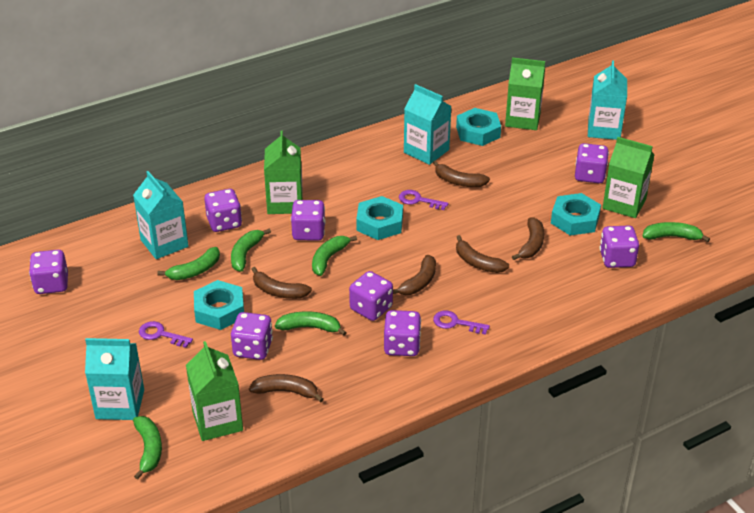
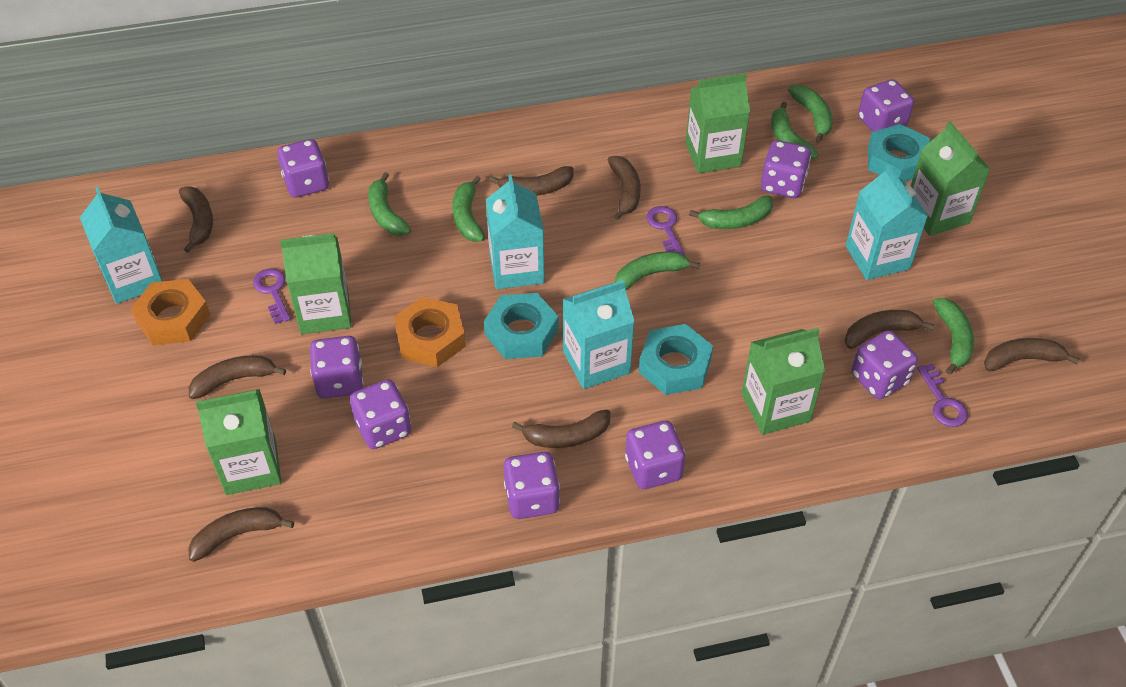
brown banana: [249,374,324,402] [251,267,312,299] [393,255,436,295] [433,160,490,187] [456,235,509,273] [512,218,544,260] = 6 -> [179,186,213,253] [188,507,294,562] [189,355,286,399] [489,166,574,196] [512,410,610,448] [608,156,641,220] [844,310,934,349] [984,338,1080,371] = 8
green banana: [133,416,162,480] [157,247,220,280] [231,229,271,272] [275,311,347,336] [312,236,357,276] [642,222,710,242] = 6 -> [368,172,411,236] [452,176,485,242] [615,251,700,290] [689,196,774,229] [771,101,819,160] [788,84,833,143] [933,298,974,375] = 7
green carton: [186,341,243,441] [264,131,303,214] [505,57,545,130] [603,137,654,218] = 4 -> [196,389,282,495] [280,233,352,334] [686,73,750,173] [742,328,825,435] [911,121,990,236] = 5
orange nut: none = 0 -> [131,279,210,345] [394,297,466,367] = 2
turquoise nut: [194,280,244,330] [356,196,403,240] [456,108,501,146] [551,193,601,236] = 4 -> [484,293,558,359] [639,324,713,395] [868,124,930,182] = 3

